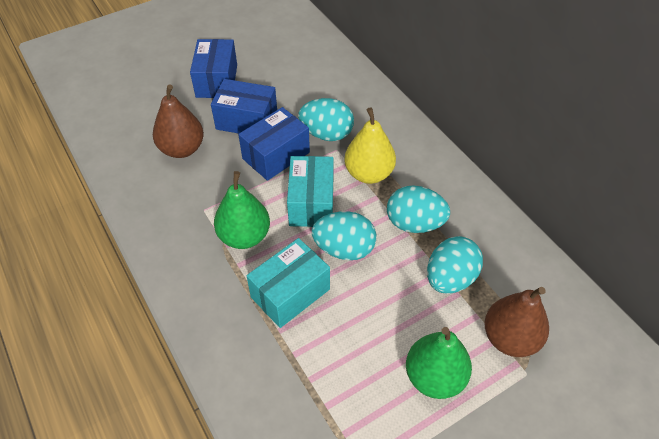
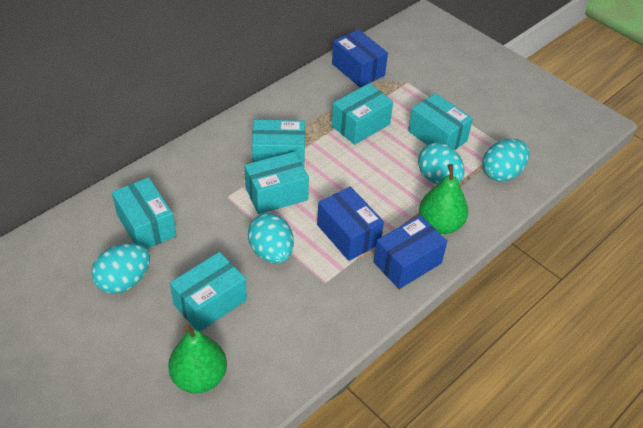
brown pear: [153,84,204,158] [484,287,549,357] = 2 -> none = 0
turquoise box: [246,238,330,328] [287,156,334,227] = 2 -> [112,177,176,249] [170,252,247,331] [244,152,309,214] [252,120,305,167] [332,83,393,145] [408,93,473,150] = 6
yellow pear: [344,107,396,184] = 1 -> none = 0

